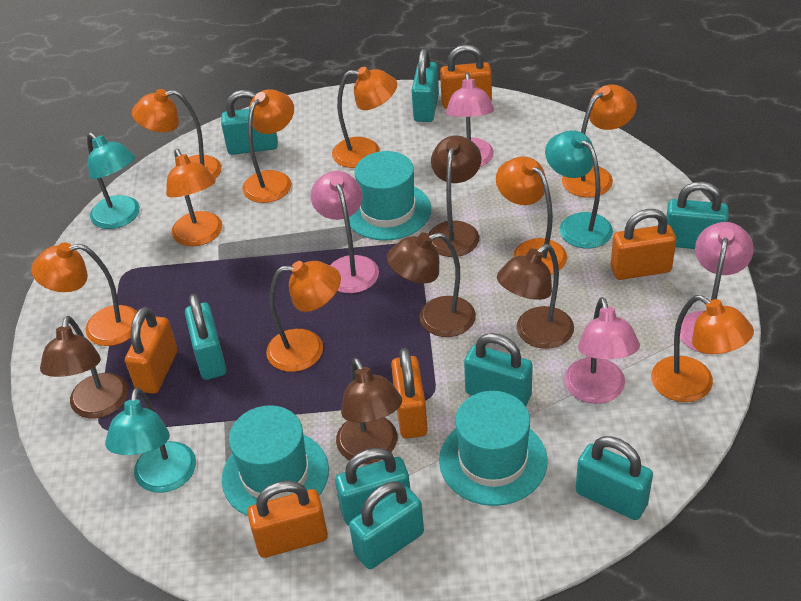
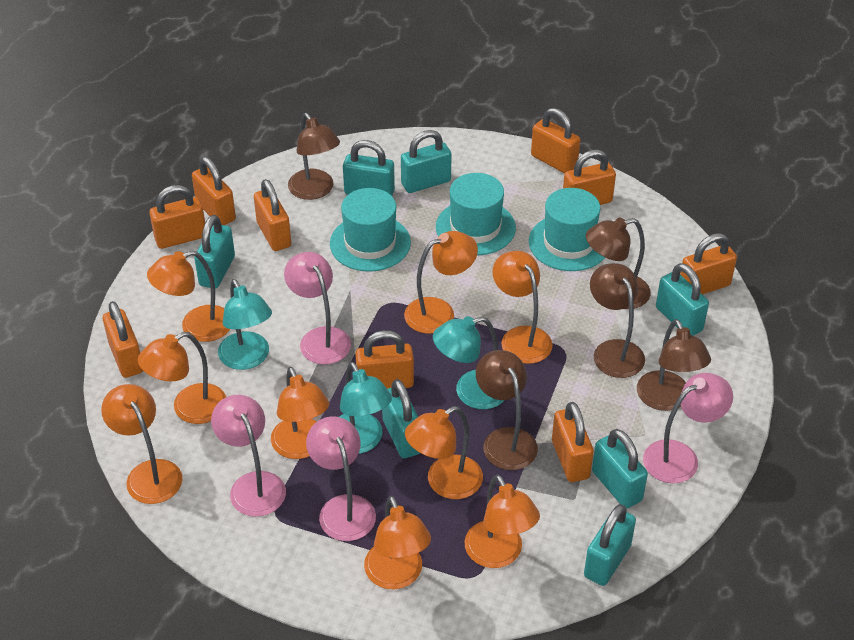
orange padlock: [125,307,178,394] [247,480,328,558] [391,348,428,439] [440,45,492,109] [611,209,676,280] = 5 -> [103,301,143,378] [149,185,205,249] [192,157,236,225] [254,179,291,251] [355,330,414,389] [531,108,580,174] [552,402,594,482] [563,150,616,205] [680,233,737,294] = 9
turquoise padlock: [185,294,226,380] [221,90,278,155] [335,448,410,526] [349,481,424,569] [411,49,439,122] [464,333,533,407] [576,436,653,520] [666,182,729,249] = 8 -> [194,215,235,289] [343,140,395,196] [382,379,420,458] [401,130,452,193] [584,504,636,586] [592,429,648,509] [656,263,709,336] = 7

